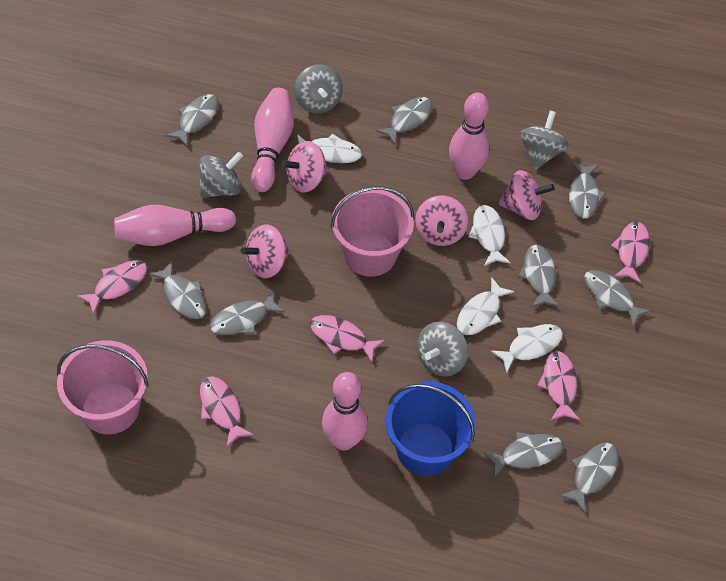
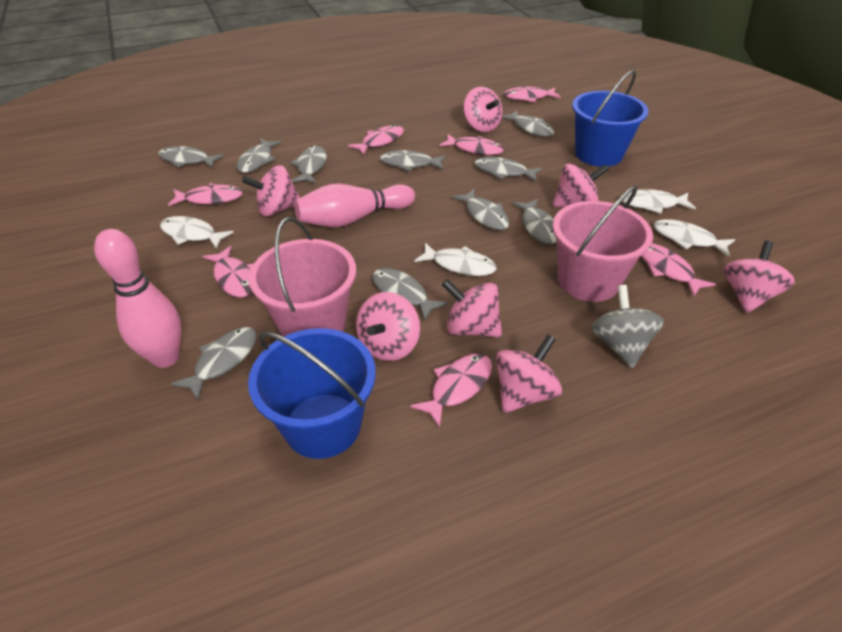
blue bucket: [385,382,476,476] = 1 -> [248,328,376,459] [572,70,649,167] = 2
grey fish: [149,261,206,319] [165,94,218,146] [210,290,285,335] [375,97,432,145] [483,432,563,478] [518,245,559,308] [559,443,619,513] [569,162,606,218] [584,270,651,327] = 9 -> [158,146,224,168] [171,327,257,400] [237,138,282,173] [291,146,327,183] [372,268,447,321] [380,150,446,171] [452,189,510,230] [475,157,542,182] [502,110,554,137] [512,199,557,244] = 10
grey spinning top: [199,152,243,198] [294,64,343,113] [417,321,468,376] [520,111,569,170] = 4 -> [591,285,664,368] = 1
pink bowling pin: [114,205,236,246] [251,88,294,192] [322,372,368,451] [449,92,489,180] = 4 -> [94,229,182,368] [294,184,415,227] = 2
pink fish: [77,260,147,315] [200,376,254,447] [310,315,385,362] [537,351,580,421] [611,222,650,283] = 5 -> [168,183,243,206] [202,246,253,298] [348,125,404,155] [410,354,492,428] [439,134,504,155] [504,87,561,102] [641,243,716,297] = 7
pink spinning top: [241,224,290,278] [282,141,329,192] [415,195,468,246] [498,170,555,220] = 4 -> [242,165,300,217] [356,292,420,361] [442,279,502,337] [463,87,502,132] [496,335,562,413] [552,164,609,207] [724,240,795,313] = 7

